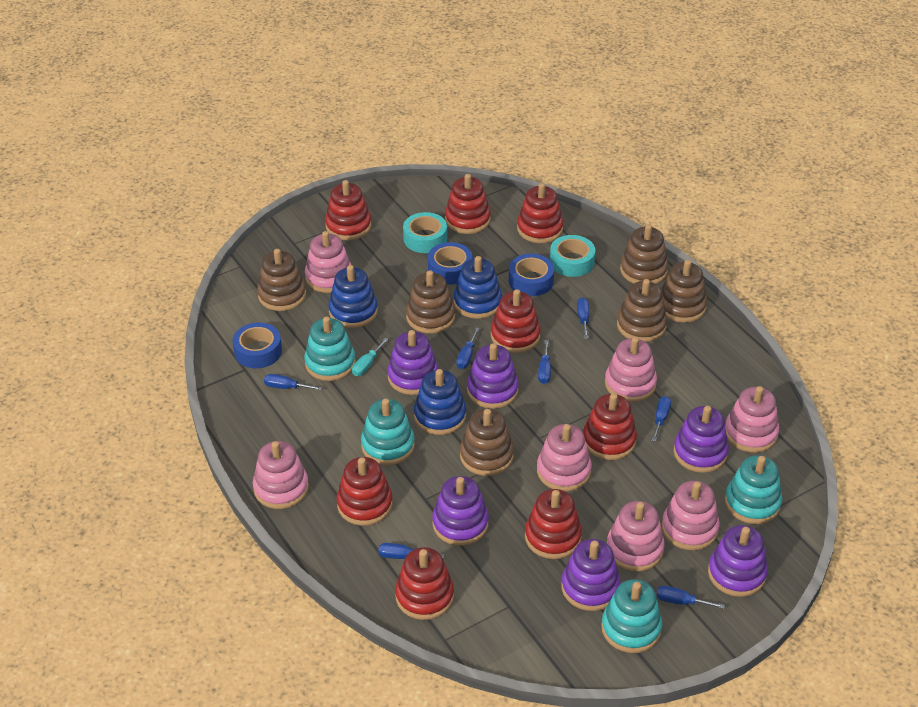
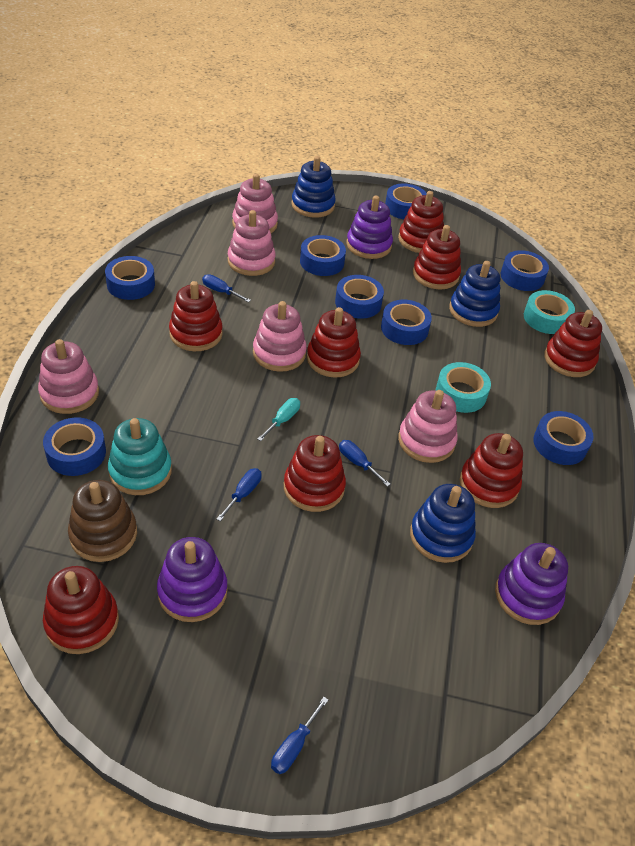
blue screwdriver: [264,374,322,390] [378,543,444,559] [456,328,479,369] [538,340,551,384] [577,297,589,339] [652,396,671,442] [657,586,725,609] = 7 -> [202,274,251,302] [217,468,262,521] [271,697,328,774] [339,440,391,487] = 4
blue tape: [233,322,282,368] [428,242,473,285] [509,254,554,296] = 3 -> [43,417,106,476] [105,256,155,300] [300,235,346,276] [335,275,384,319] [381,300,432,345] [385,183,427,219] [501,250,549,291] [533,411,594,465] = 8
brown stacking toy: [257,249,306,311] [406,270,455,334] [460,409,514,476] [617,279,667,342] [620,224,669,284] [661,260,707,323] = 6 -> [68,480,137,562] = 1
pink stacking toy: [253,441,309,509] [305,231,351,293] [537,424,592,491] [605,337,657,402] [607,501,665,572] [662,481,720,550] [725,386,779,453] = 7 -> [38,339,99,414] [228,210,276,276] [232,174,278,233] [253,301,307,372] [398,390,458,463] = 5
purple stacking toy: [387,330,439,395] [432,476,489,546] [467,343,519,409] [561,539,620,611] [673,406,729,473] [708,525,768,597] = 6 -> [157,537,227,622] [347,195,393,259] [495,543,568,625] = 3
turquoise stacking toy: [304,316,356,381] [361,398,415,465] [601,579,662,653] [725,455,782,524] = 4 -> [108,418,172,495] = 1

